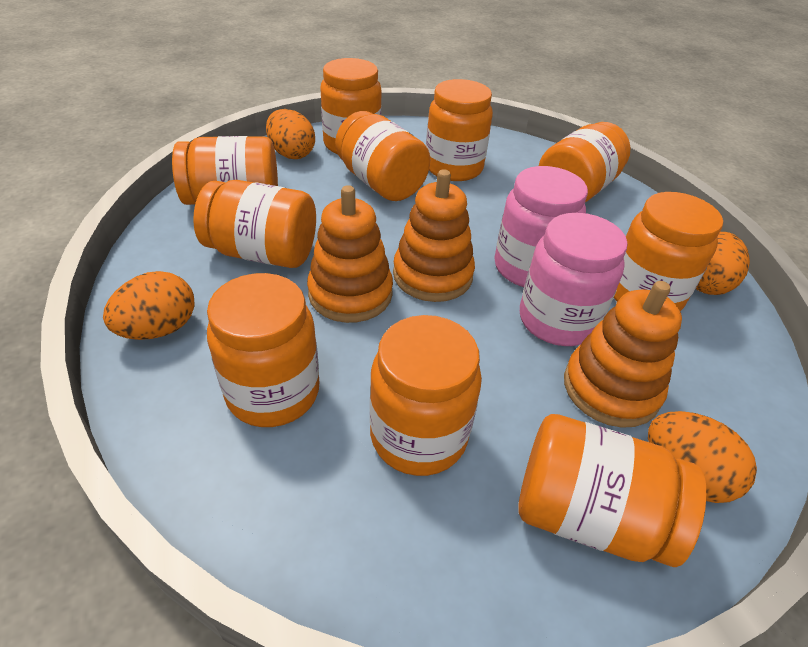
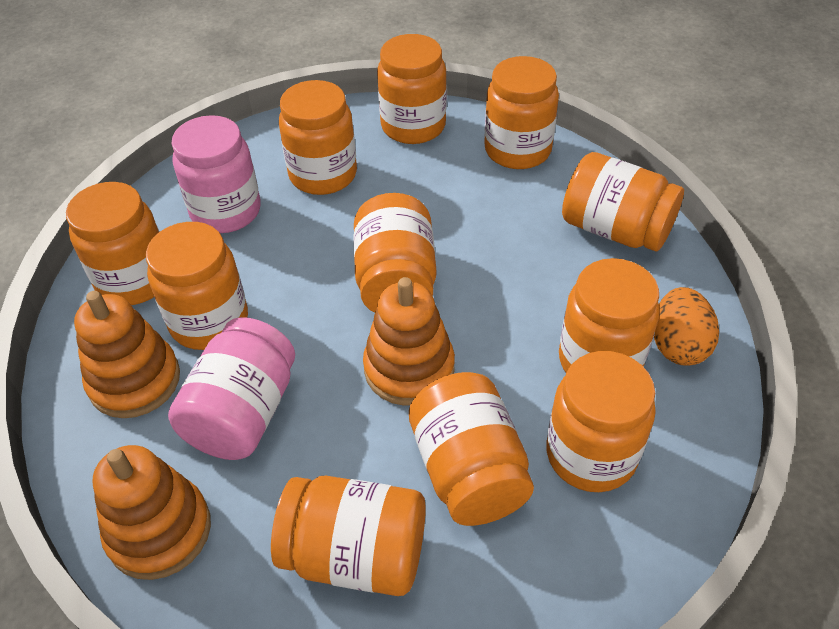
orange egg: [103,271,194,340] [266,109,315,159] [648,411,757,503] [696,232,750,295] = 4 -> [654,287,719,366] = 1
orange jar: [172,136,278,205] [193,180,316,268] [207,273,319,427] [320,58,382,154] [335,111,430,201] [370,315,482,476] [426,79,493,181] [518,414,706,567] [539,122,631,202] [614,192,723,311] = 10 -> [66,182,159,305] [146,222,248,350] [271,476,426,596] [279,80,357,195] [353,193,436,313] [377,34,447,144] [409,372,534,526] [484,56,559,169] [546,351,656,492] [559,258,660,372] [562,152,684,251] = 11

